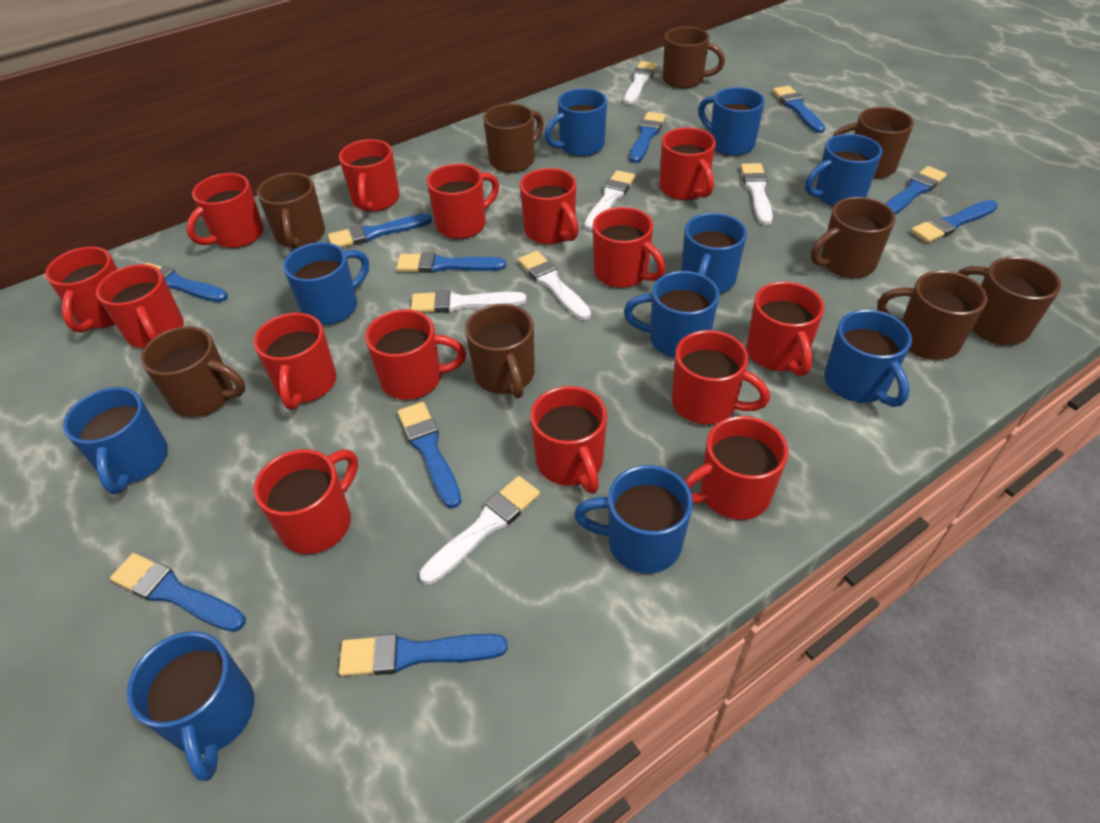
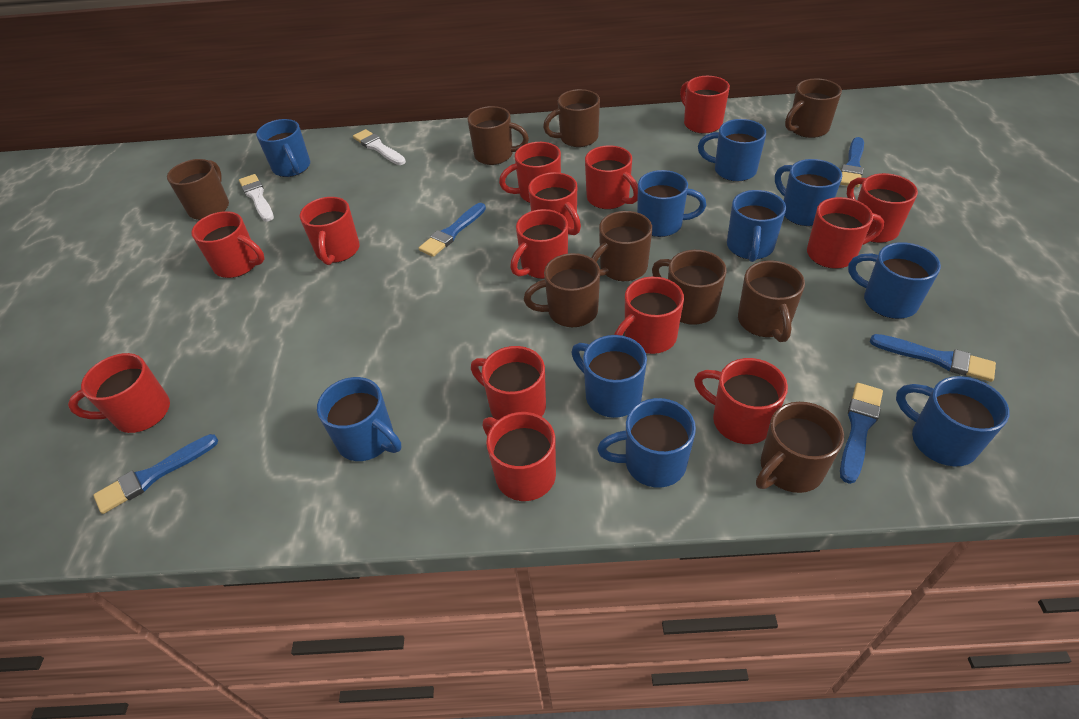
blue brush: [110,553,246,632] [145,263,228,302] [328,214,432,248] [339,633,508,676] [396,252,506,273] [398,402,461,509] [630,112,666,163] [773,86,825,133] [886,166,947,215] [911,200,998,243] = 10 -> [93,434,218,514] [419,203,486,257] [840,137,864,187] [840,383,883,484] [870,334,996,382] = 5
red mug: [45,246,118,333] [96,264,184,348] [186,173,264,248] [253,313,336,410] [254,449,358,554] [339,139,400,212] [365,309,466,400] [427,164,499,239] [520,168,579,244] [530,386,607,494] [593,207,666,288] [660,127,716,200] [672,330,770,425] [684,416,788,520] [747,281,824,376] = 15 -> [68,353,170,433] [191,211,264,278] [300,197,360,265] [471,346,546,420] [483,412,556,501] [499,142,561,203] [510,209,568,279] [528,172,581,235] [585,145,638,209] [614,277,684,354] [680,76,730,134] [694,358,788,444] [807,197,884,269] [847,173,918,243] = 14
white brush: [411,290,526,313] [419,476,540,585] [518,251,591,320] [584,170,635,231] [624,61,657,105] [741,163,773,225] = 6 -> [239,174,274,222] [353,129,406,165] = 2

